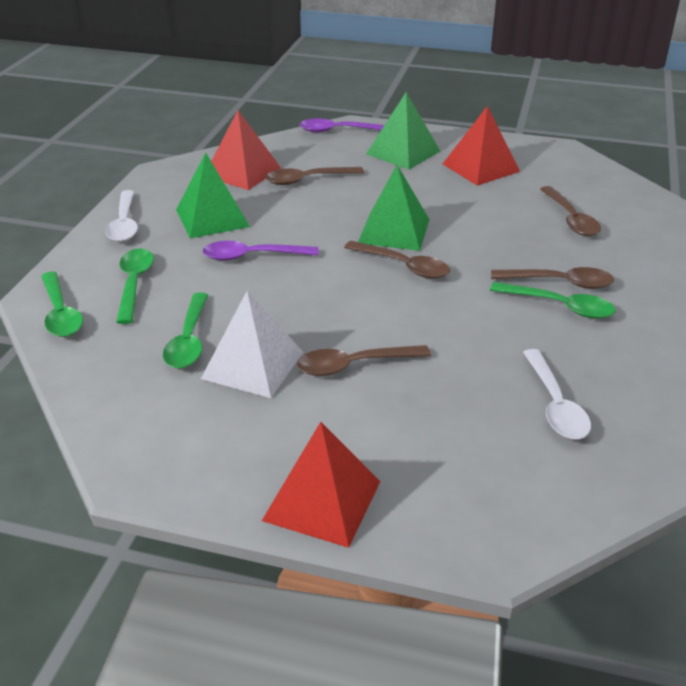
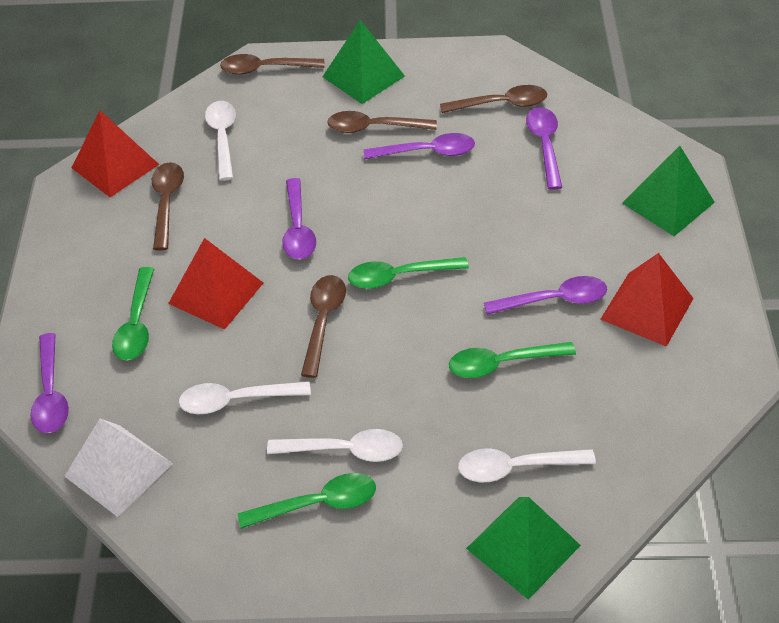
purple spoon: [203,241,319,261] [299,118,384,133] = 2 -> [31,333,69,433] [282,178,316,259] [364,133,475,159] [484,276,607,315] [526,107,562,190] = 5
white spoon: [105,190,138,242] [523,349,591,439] = 2 -> [179,382,311,414] [205,101,236,181] [267,429,403,462] [458,448,596,482] = 4

